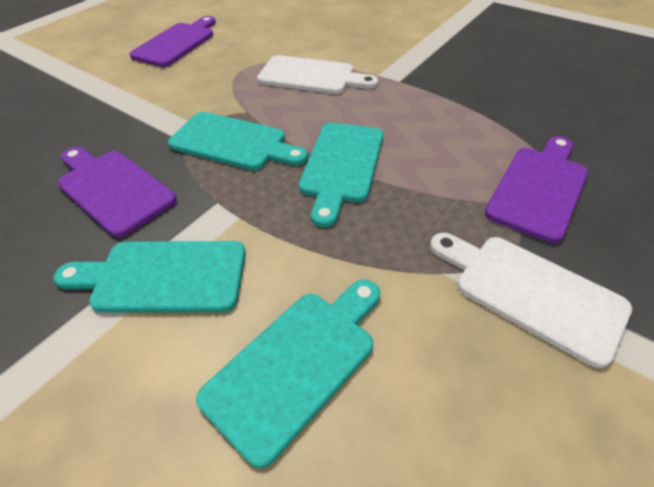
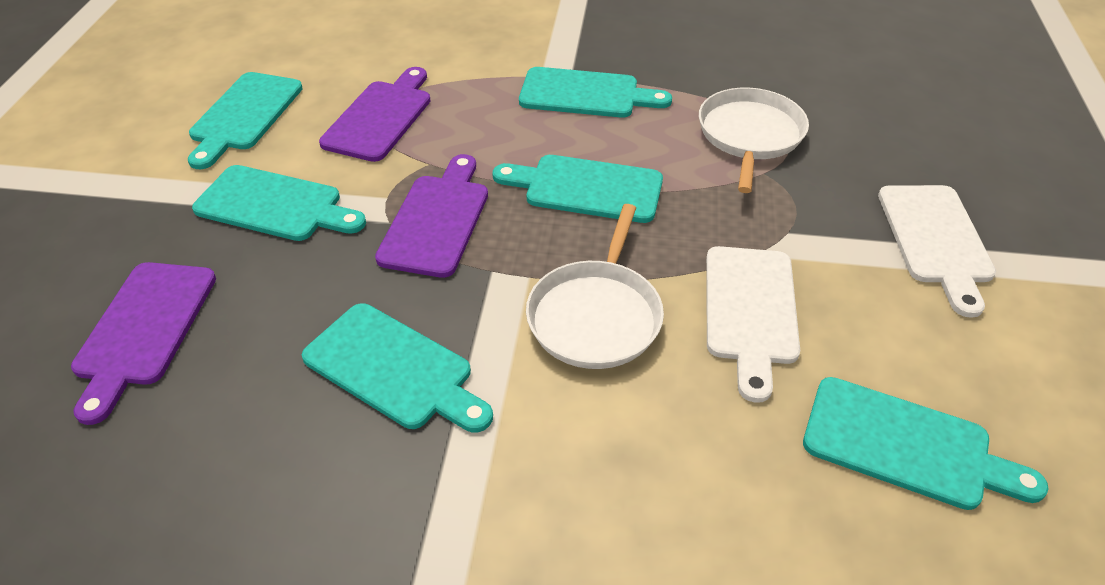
turquoise cutting board: [53,241,246,313] [168,112,308,170] [196,279,380,468] [299,123,383,227] = 4 -> [188,72,303,169] [192,165,366,241] [302,303,493,432] [492,155,663,223] [519,67,672,118] [803,377,1048,510] = 6
white pan: none = 0 -> [526,204,664,369] [699,87,809,193] = 2

